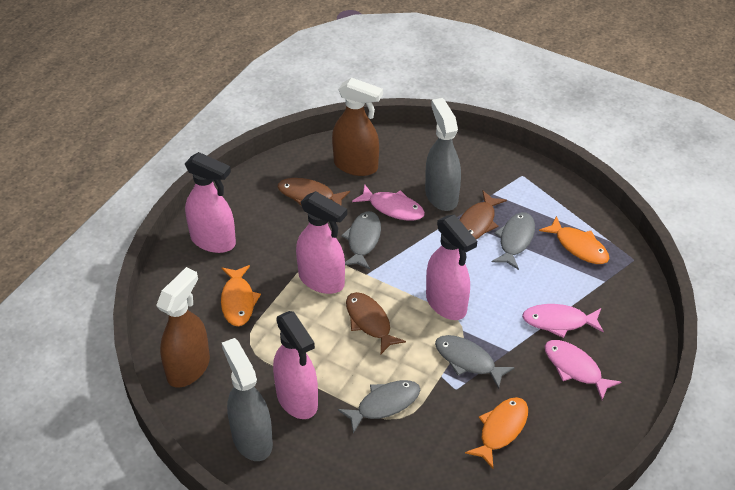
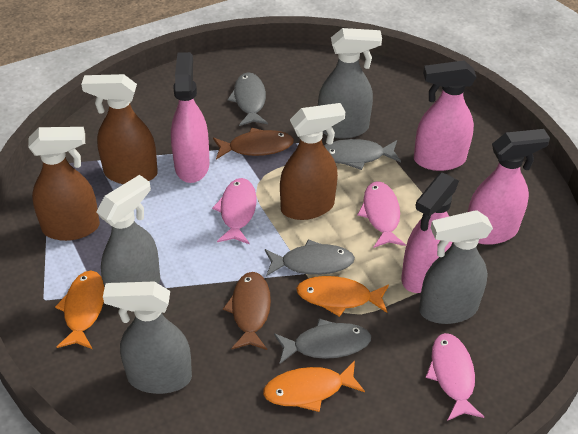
brown fish: [277,178,350,206] [346,292,406,354] [460,191,507,239] = 3 -> [213,128,294,159] [223,272,271,350] = 2
brown spray bottle: [156,267,210,388] [332,77,383,176] = 2 -> [28,127,100,241] [81,74,158,184] [280,103,345,220] = 3
grey spray bottle: [222,338,273,461] [425,98,461,211] = 2 -> [97,175,160,308] [103,282,192,394] [318,28,382,139] [419,210,493,324] = 4

